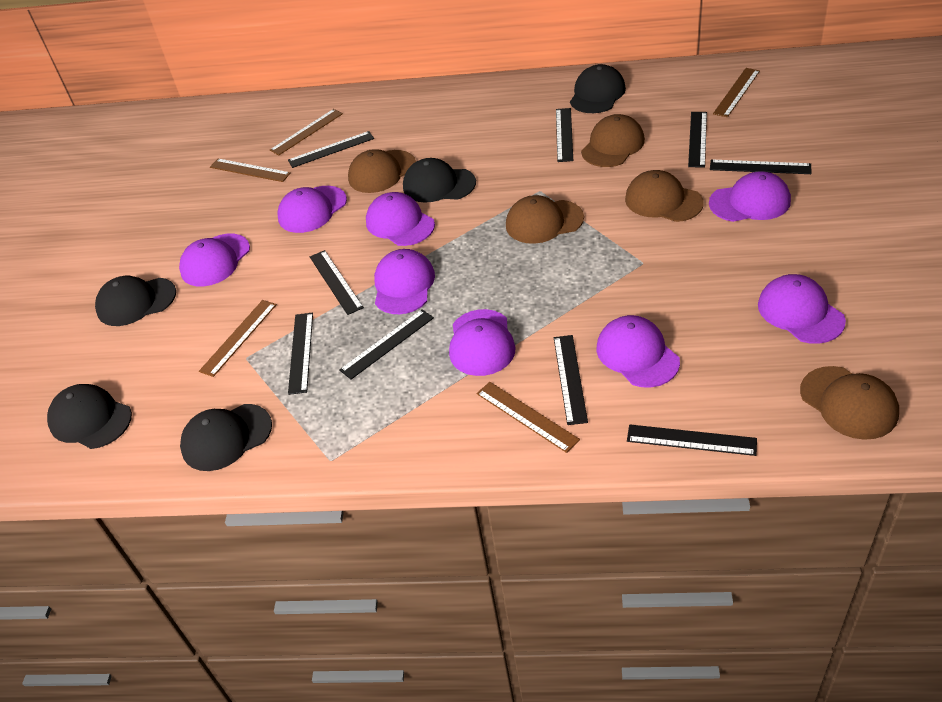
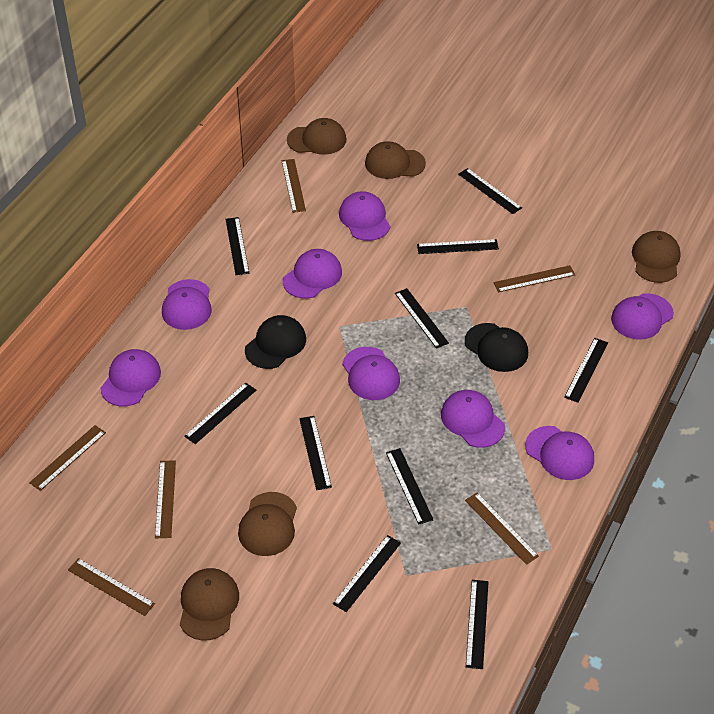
black cap: [47,384,132,449] [95,276,176,326] [180,404,272,471] [403,158,476,203] [570,64,626,113] = 5 -> [245,315,306,369] [465,323,528,372] = 2
black ruler: [288,131,374,168] [288,313,313,395] [310,250,364,315] [339,309,434,379] [554,335,588,425] [556,108,573,162] [627,424,757,456] [688,112,707,168] [710,160,811,174] = 9 -> [184,383,256,444] [225,217,249,275] [299,416,332,490] [333,535,401,612] [386,448,434,525] [395,288,449,349] [417,239,499,254] [458,168,522,214] [466,580,488,669] [564,338,608,403] = 10
brown ruler: [199,300,277,377] [210,159,291,182] [270,109,343,155] [476,382,580,453] [713,68,760,117] = 5 -> [29,425,106,491] [68,558,155,616] [155,460,176,538] [282,159,306,213] [465,492,539,565] [494,265,575,292] = 6

